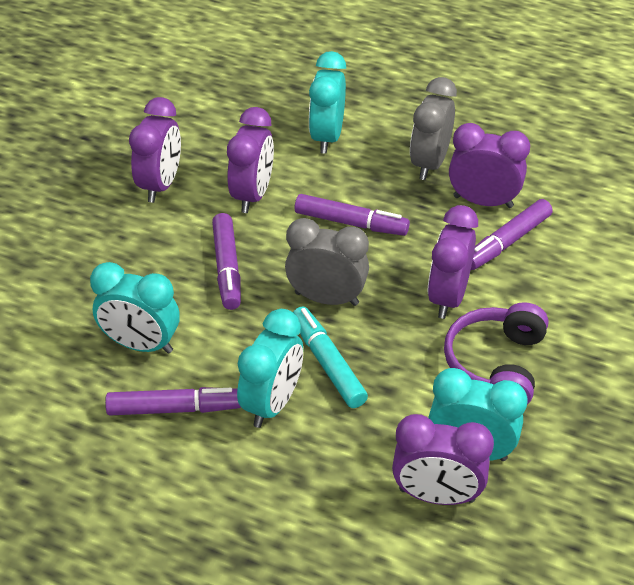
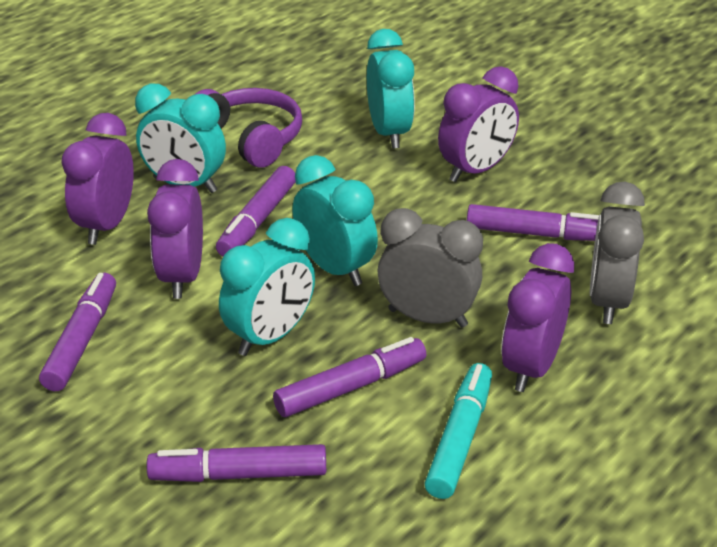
purple clock: [129,97,181,203] [227,107,274,213] [392,414,494,505] [428,205,478,319] [449,123,530,208] = 5 -> [61,113,134,245] [147,159,203,299] [438,66,519,182] [501,243,574,392] = 4
purple marker: [105,387,241,416] [212,213,241,310] [295,194,410,236] [471,199,553,270] = 4 -> [39,273,116,391] [147,444,326,482] [216,166,296,256] [273,337,426,417] [467,204,599,241] = 5

